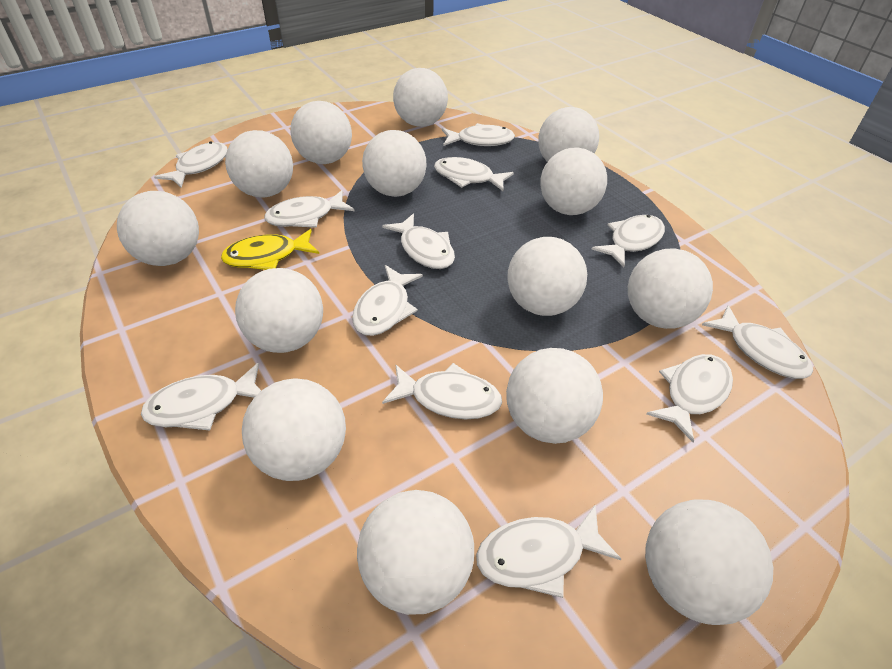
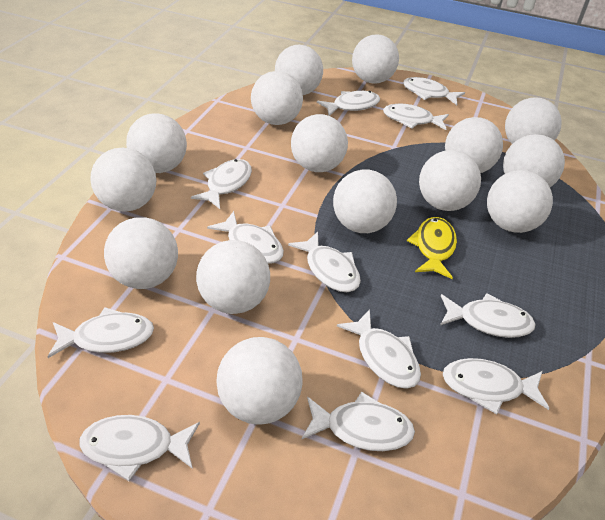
white ball: [117,191,199,266] [225,130,293,198] [235,268,323,353] [242,378,346,481] [290,101,352,164] [357,490,474,615] [362,130,426,197] [393,68,448,127] [506,348,603,444] [507,237,587,316] [538,107,599,162] [540,148,607,215] [628,248,713,329] [645,500,773,625] = 14 -> [90,148,156,212] [104,217,178,289] [126,113,187,173] [196,240,270,314] [216,337,303,425] [251,71,303,125] [275,45,323,95] [291,114,348,172] [333,170,397,233] [352,34,399,84] [419,150,481,211] [445,117,503,173] [487,170,553,233] [503,134,565,187] [505,97,562,144] = 15

